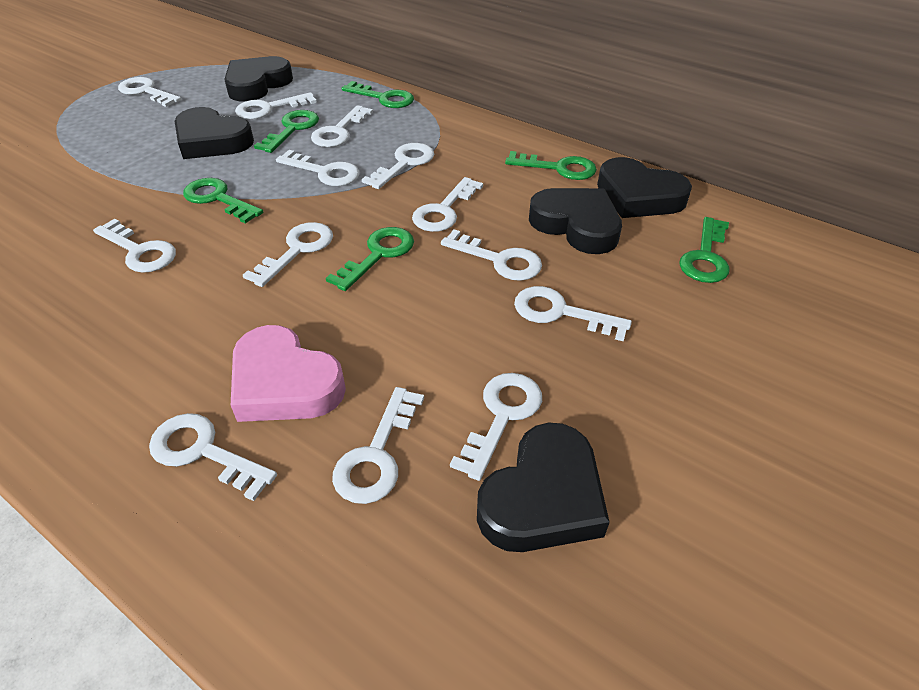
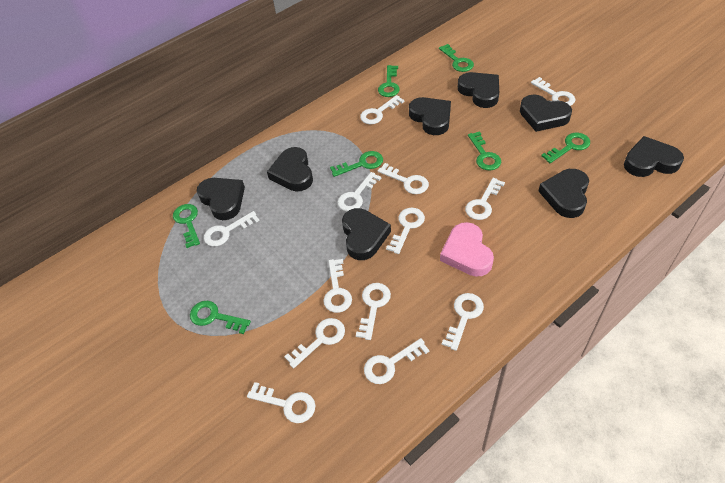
black heart: [175,107,254,159] [224,56,293,102] [477,422,610,552] [529,188,622,254] [597,157,692,218] = 5 -> [197,178,245,220] [267,147,313,192] [342,208,391,260] [409,97,451,135] [458,72,499,108] [520,94,572,132] [538,169,589,218] [624,136,684,177] = 8
green key: [183,178,263,224] [254,110,319,153] [326,227,414,291] [341,81,414,108] [505,151,597,180] [679,217,730,283] = 6 -> [173,204,200,248] [190,301,251,334] [330,151,383,177] [378,65,400,97] [439,44,474,72] [468,131,501,170] [541,133,590,163] = 7

